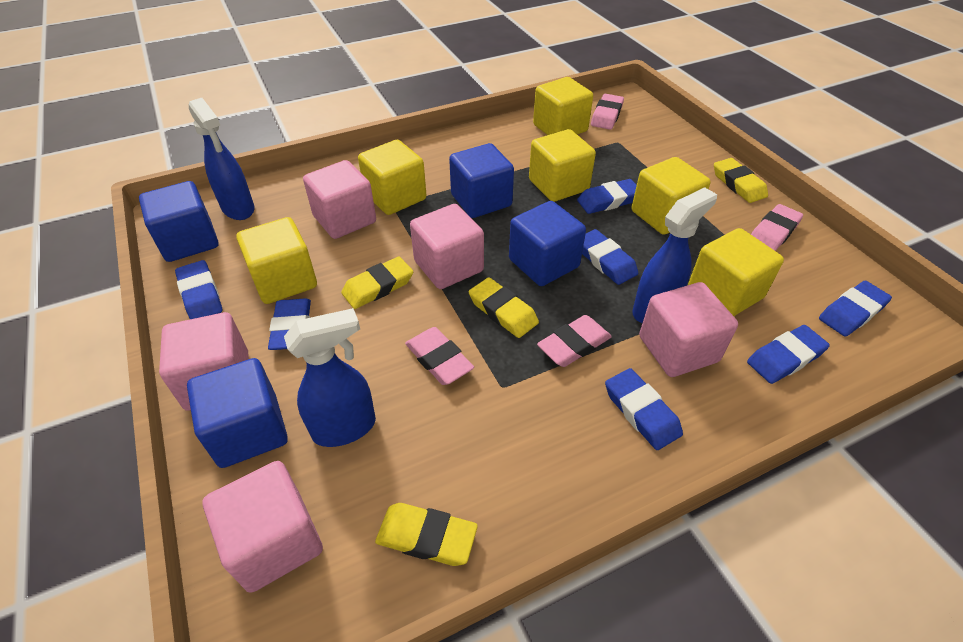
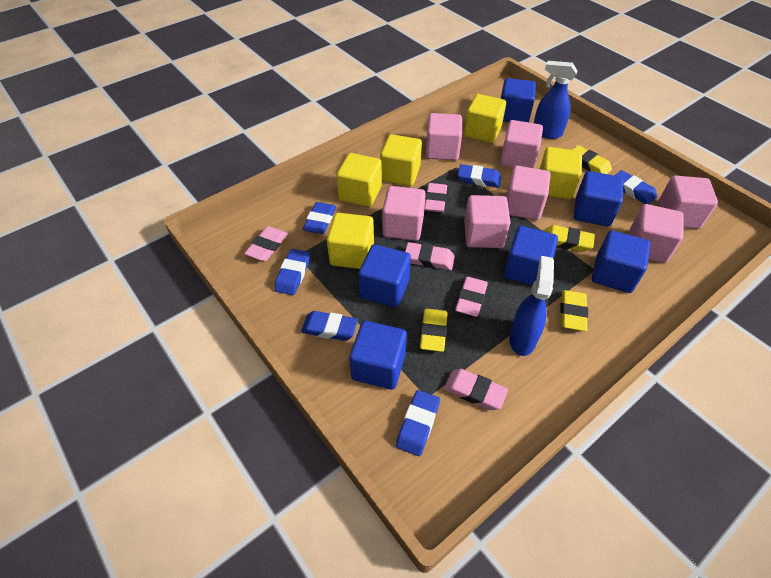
blue cube: [139,181,218,262] [187,358,288,468] [449,143,514,218] [509,201,586,286] = 4 -> [349,321,407,390] [358,244,411,307] [501,78,536,122] [504,226,558,286] [574,171,623,227] [592,230,651,293] = 6
blue eraser: [175,260,222,319] [268,298,311,350] [577,179,637,214] [582,229,638,285] [605,368,683,450] [747,325,830,384] [819,281,892,336] = 7 -> [274,249,310,295] [301,311,358,341] [303,202,336,234] [396,390,440,456] [458,164,501,188] [615,170,657,204] = 6
blue spray bottle: [189,98,255,220] [284,308,376,447] [632,187,717,323] = 3 -> [509,256,554,356] [534,61,578,139] = 2
pink cube: [159,312,249,411] [202,461,323,593] [303,160,376,239] [410,204,484,289] [639,282,738,377] = 5 -> [382,186,426,241] [426,113,462,160] [464,195,511,248] [500,120,543,168] [506,166,551,220] [629,204,684,263] [658,176,718,229] = 7
pink eraser: [405,327,474,385] [537,315,612,367] [591,94,624,130] [751,204,803,251] = 4 -> [244,226,288,261] [405,242,455,270] [424,183,447,213] [444,369,508,410] [455,277,488,317] = 5
yellow cube: [236,217,317,304] [358,140,426,215] [529,129,596,202] [533,77,593,135] [631,157,711,235] [688,228,784,316] = 6 -> [327,213,374,269] [336,153,382,207] [380,134,422,186] [464,94,506,143] [540,147,582,199] = 5

